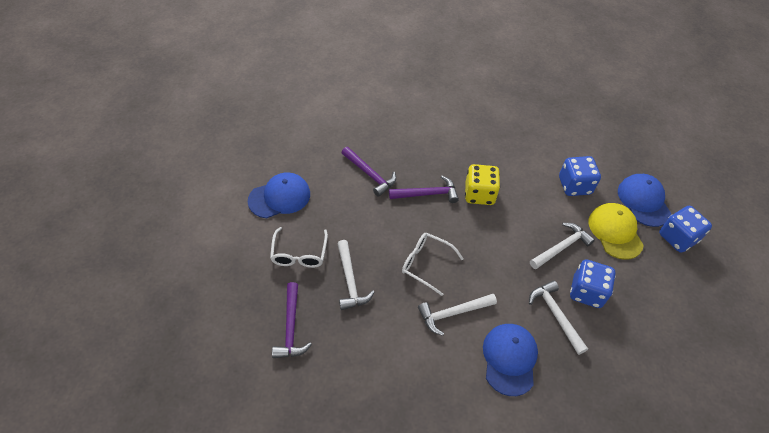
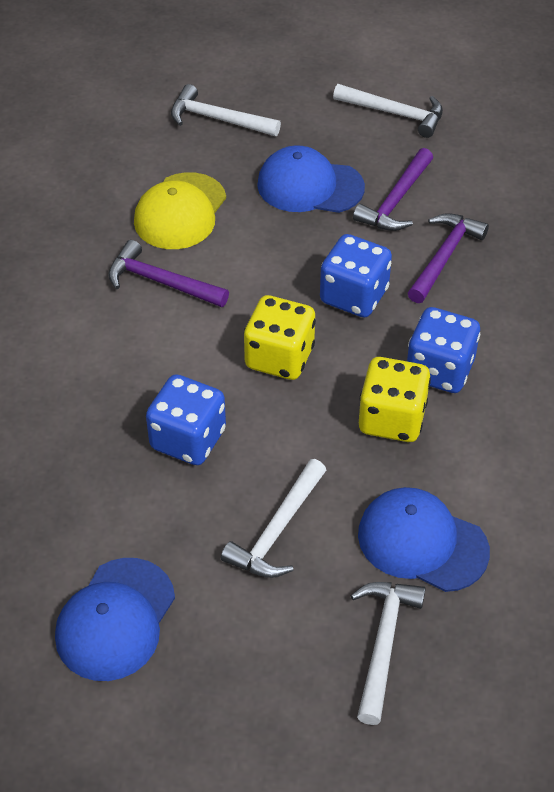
white glasses: [270,227,328,268] [402,233,464,296] = 2 -> none = 0
yellow dice: [465,164,500,205] = 1 -> [244,295,316,380] [359,357,431,442] = 2

